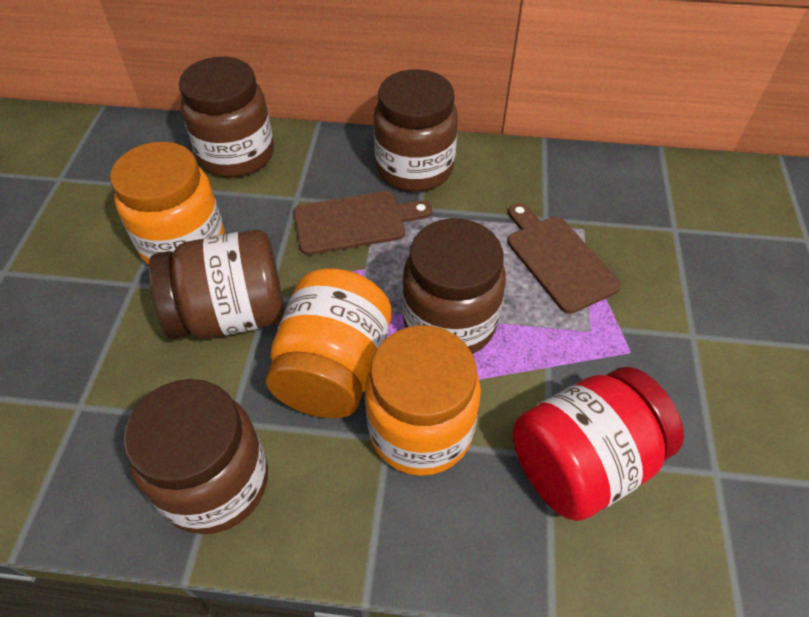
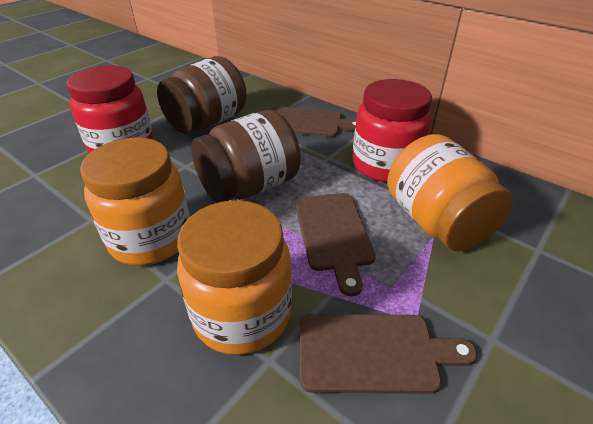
brown cutting board: [294,191,432,255] [508,203,621,314] = 2 -> [272,106,356,137] [295,193,376,296] [300,314,477,394] = 3
brown jar: [123,379,268,534] [149,229,284,339] [179,57,274,177] [374,69,458,192] [402,218,506,354] = 5 -> [157,56,247,134] [191,110,301,203] = 2
red jar: [513,367,684,521] = 1 -> [66,65,154,153] [353,79,432,182] = 2

